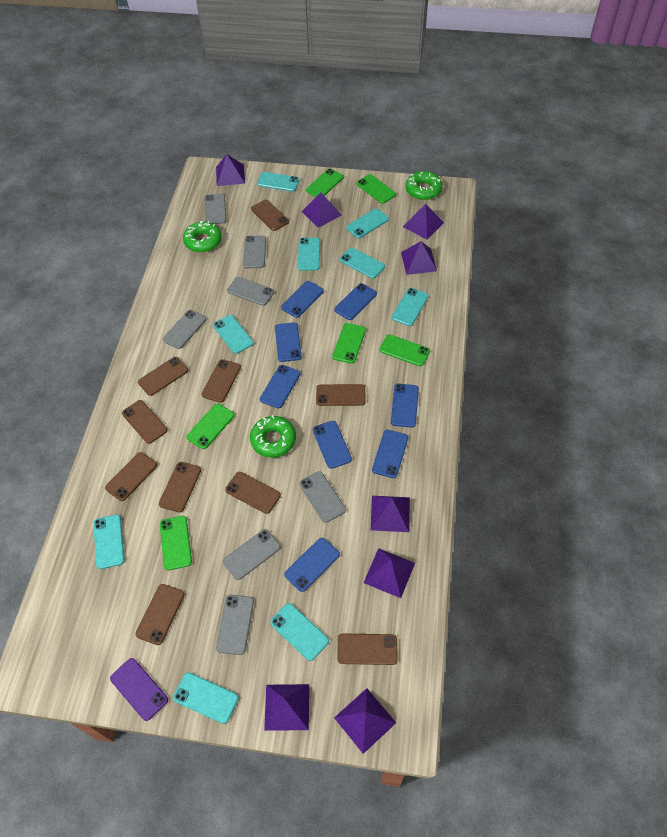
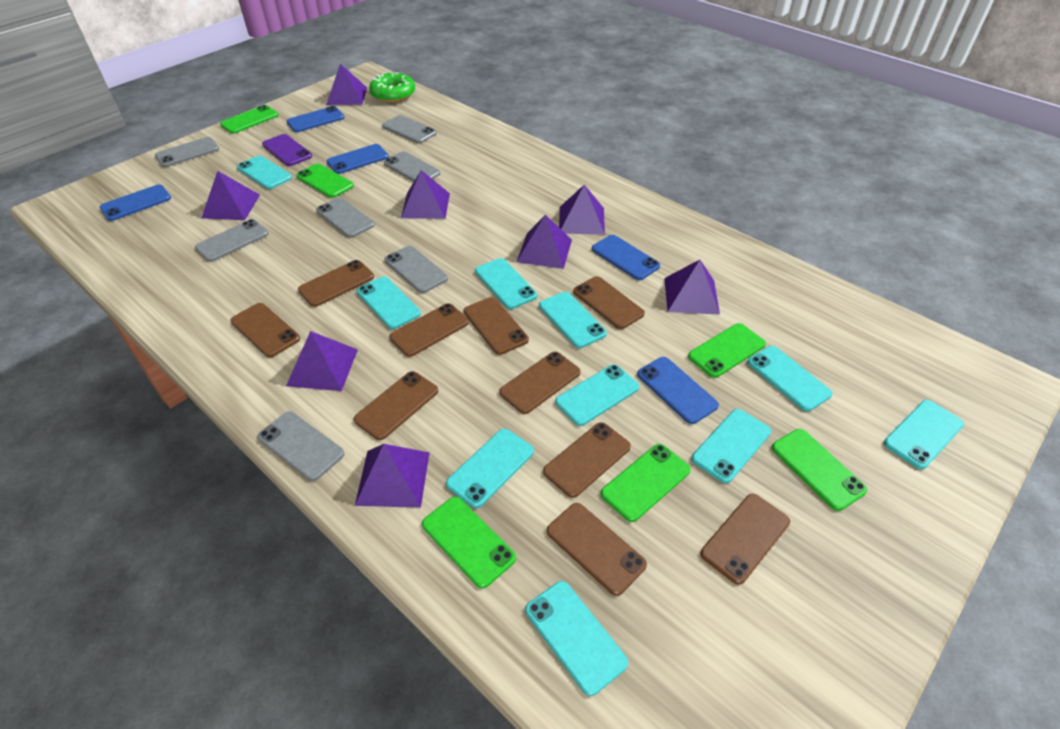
blue phone: [260,365,300,409] [275,322,302,362] [281,281,324,318] [284,538,340,592] [313,421,352,469] [334,283,377,320] [372,430,408,478] [391,384,419,428] = 8 -> [100,185,171,221] [287,106,345,132] [327,144,389,174] [592,235,660,280] [637,357,719,424] = 5
green donut: [183,221,222,252] [250,415,296,457] [405,171,443,200] = 3 -> [369,72,415,102] = 1
turquoise phone: [93,515,125,569] [173,672,239,724] [213,315,254,354] [257,172,300,192] [270,603,329,661] [298,238,320,271] [340,248,385,279] [346,208,389,238] [392,288,429,326] = 9 -> [237,155,292,189] [357,276,421,329] [446,429,534,508] [475,258,537,309] [525,581,628,696] [539,292,607,348] [555,364,639,426] [691,409,771,483] [747,346,832,411] [884,400,964,469] = 10

